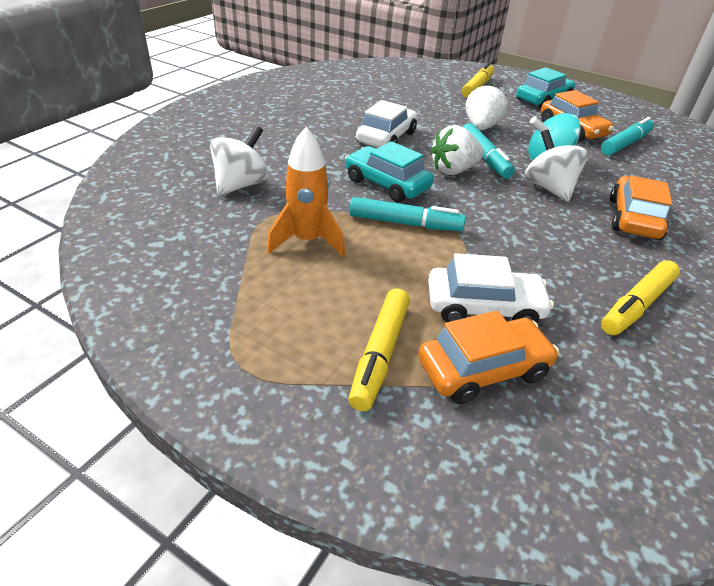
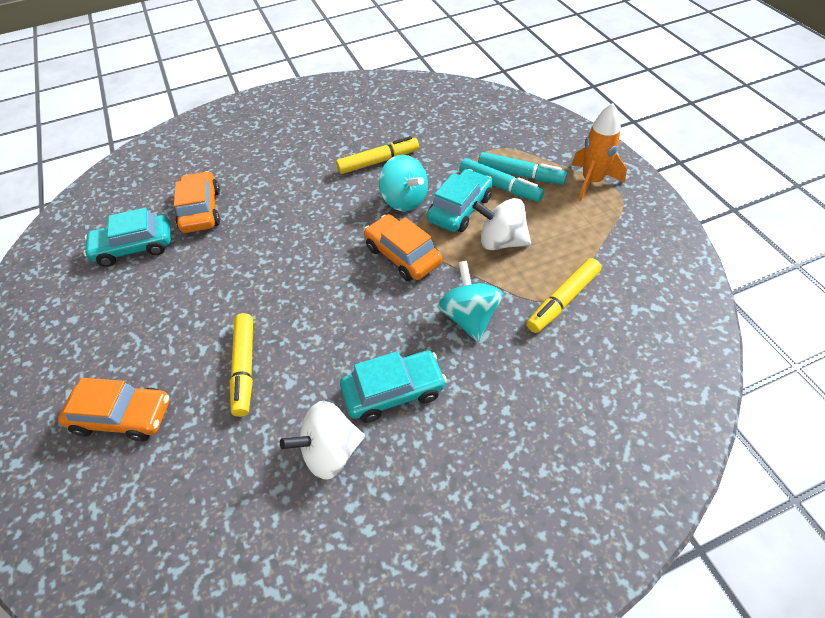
turquoise car: [345,141,434,203] [516,67,575,109] = 2 -> [83,208,171,267] [340,350,447,423] [427,169,493,232] = 3
turquoise marker: [349,197,466,231] [463,123,515,179] [601,117,654,155] = 3 -> [459,158,544,202] [478,152,567,185] = 2
turquoise spinning top: [528,113,581,161] = 1 -> [379,155,428,211] [438,261,503,342] = 2
white car: [356,100,417,148] [428,253,554,323] = 2 -> none = 0
white strawberry: [430,125,484,175] [466,84,508,130] = 2 -> none = 0

